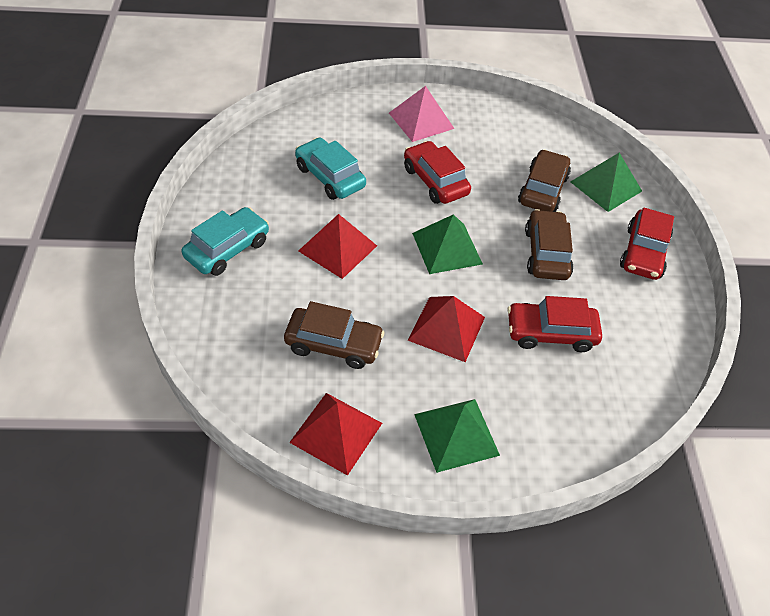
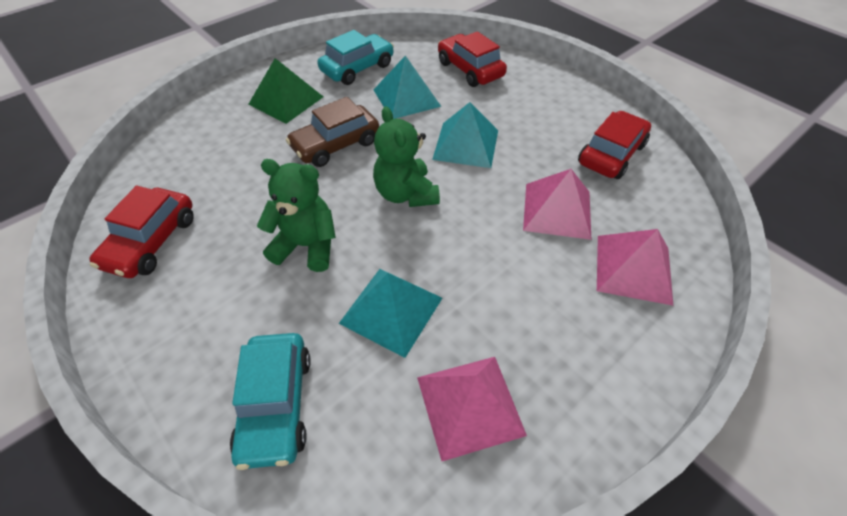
brown car: [284,301,384,369] [518,149,571,212] [525,209,573,280] = 3 -> [286,97,379,167] = 1
green pyramid: [412,214,483,274] [414,399,500,473] [571,153,642,212] = 3 -> [248,58,323,124] = 1
green teddy bear: none = 0 -> [257,159,336,272] [373,106,440,207] = 2
pink pyramid: [389,86,454,142] = 1 -> [417,357,527,461] [523,169,591,240] [597,229,673,306] = 3
red pyramid: [289,393,382,476] [298,214,377,279] [408,296,485,362] = 3 -> none = 0
turquoise pyramid: none = 0 -> [339,269,442,358] [374,55,441,119] [432,102,498,168] = 3

